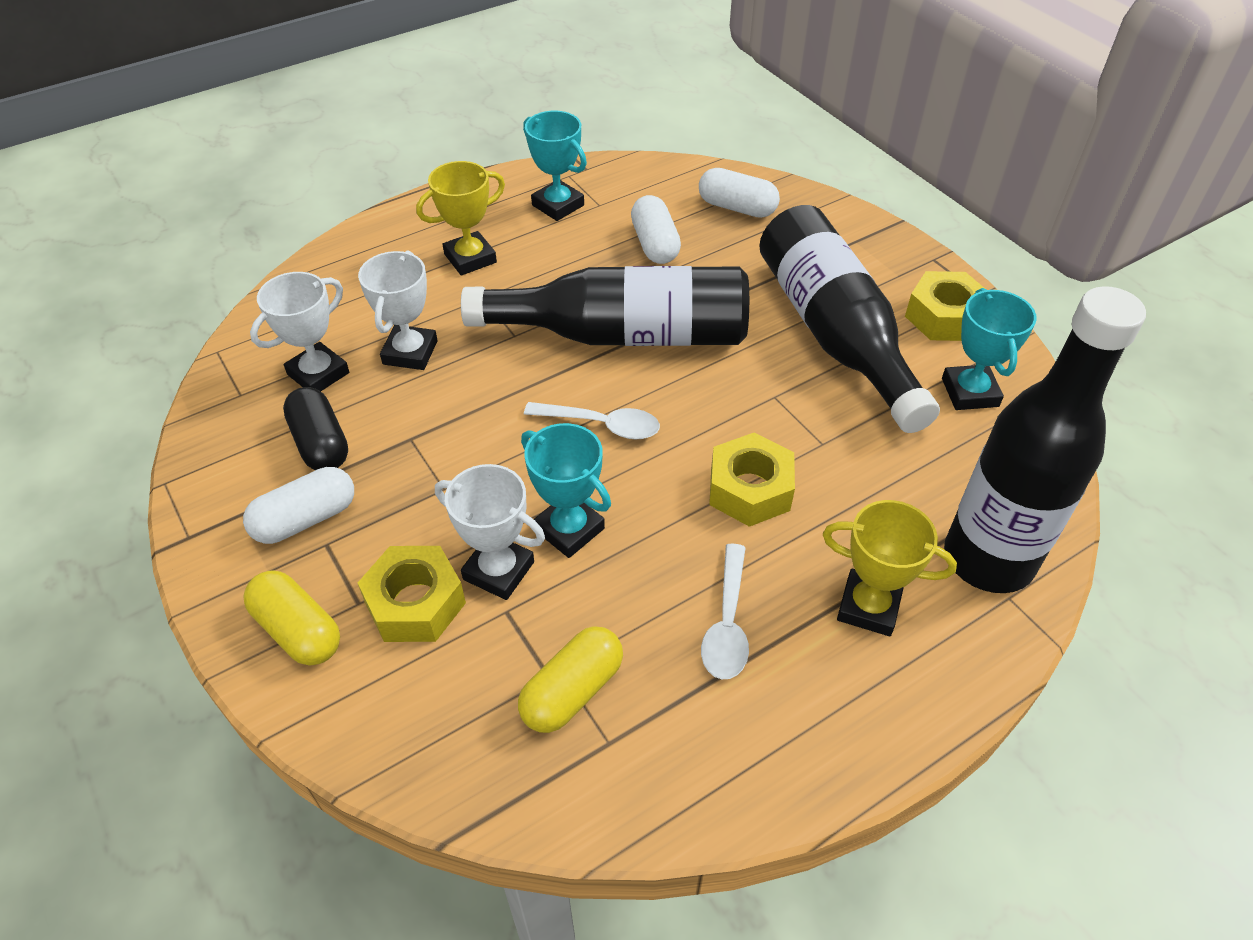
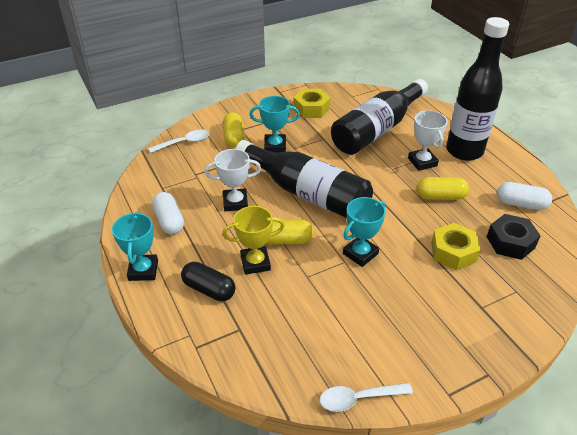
black nut: none = 0 -> [487,214,541,260] = 1
white capsule: [243,467,354,544] [631,195,681,264] [699,168,780,218] = 3 -> [152,192,184,235] [497,182,552,210] = 2
white trophy: [250,272,349,391] [358,250,438,370] [435,464,545,600] = 3 -> [204,149,261,211] [408,111,448,171] = 2
yellow capsule: [244,570,340,666] [518,626,623,733] = 2 -> [223,112,245,147] [266,220,314,244] [417,177,469,200] = 3
yellow nut: [358,546,466,642] [709,433,795,527] [905,271,984,341] = 3 -> [293,89,331,118] [431,223,480,270] = 2
yellow trophy: [416,161,505,275] [823,500,957,636] = 2 -> [222,206,285,275] = 1

